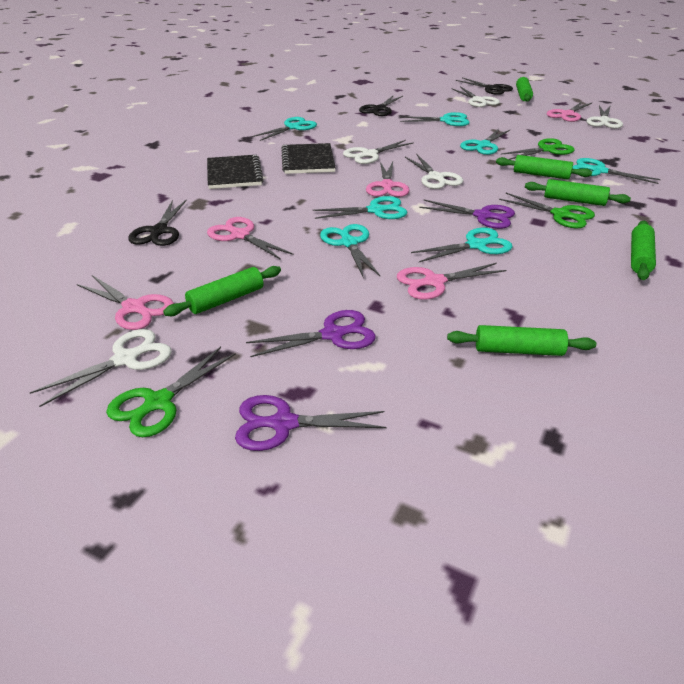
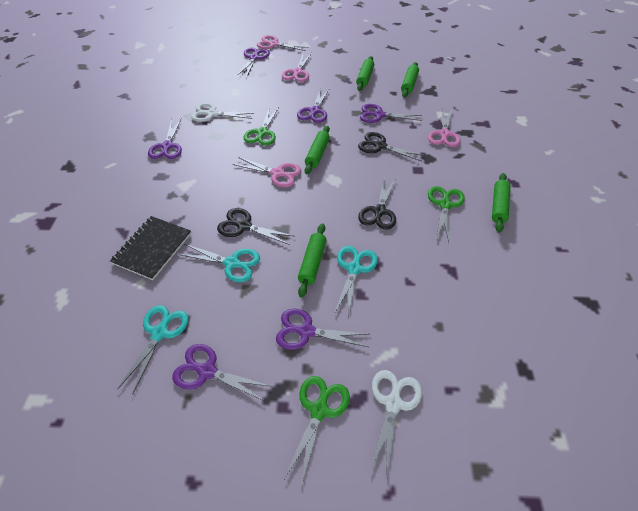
black notebook: [207,155,264,189] [281,143,336,174] = 2 -> [110,216,191,280] = 1
green rolling pin: [163,266,281,316] [447,325,596,356] [496,155,592,179] [516,77,533,102] [525,179,631,206] [631,221,656,280] = 6 -> [298,223,326,298] [305,126,330,174] [356,56,374,91] [401,62,419,98] [492,173,510,233] = 5
pink scissors: [77,275,174,330] [207,217,293,260] [366,162,409,197] [397,263,506,300] [547,102,592,122] = 5 -> [233,157,301,187] [257,35,309,51] [282,53,312,82] [428,109,461,147] = 4
purple scissors: [235,395,387,451] [246,310,376,357] [419,199,515,229] = 3 -> [148,118,182,159] [172,344,270,401] [238,47,270,77] [276,308,368,350] [297,88,330,123] [360,104,422,123] = 6
turquoise scissors: [252,117,317,141] [312,196,407,219] [320,224,380,277] [400,112,470,126] [411,228,513,262] [460,129,510,155] [572,158,661,184] = 7 -> [118,305,189,393] [178,244,260,282] [334,246,378,318] = 3
white scissors: [30,329,172,407] [343,140,414,164] [405,155,463,189] [451,86,500,107] [586,105,623,129] = 5 -> [191,103,254,122] [369,370,422,477] = 2

